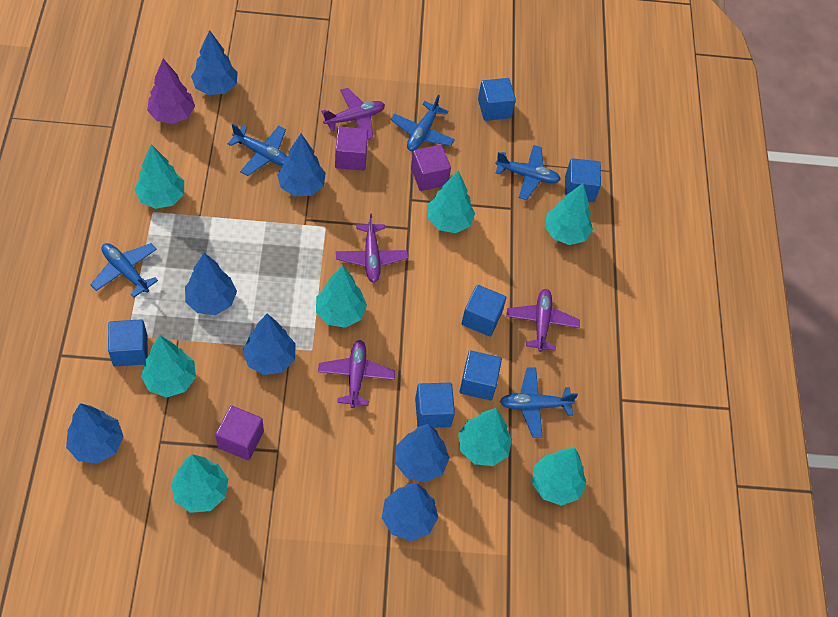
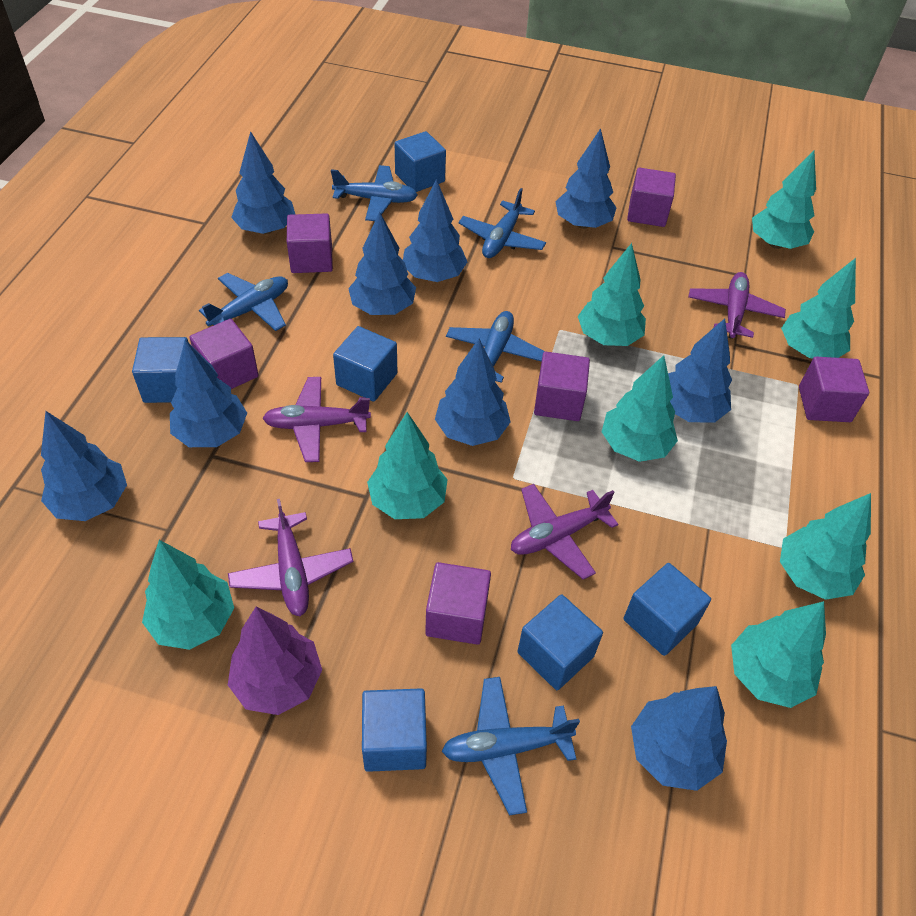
blue tree: [66,403,124,464] [185,253,237,315] [191,30,238,95] [243,314,296,375] [277,134,326,196] [382,483,438,541] [395,424,450,483] = 7 -> [41,411,127,521] [170,340,247,447] [231,131,295,234] [348,211,416,315] [403,179,467,282] [435,339,511,446] [555,128,617,229] [631,686,727,791] [668,318,732,423] = 9
purple cube: [215,405,264,460] [335,127,368,171] [411,145,451,191] = 3 -> [189,319,259,389] [287,213,333,273] [425,562,491,645] [534,352,590,421] [627,167,676,227] [799,357,869,422] = 6

